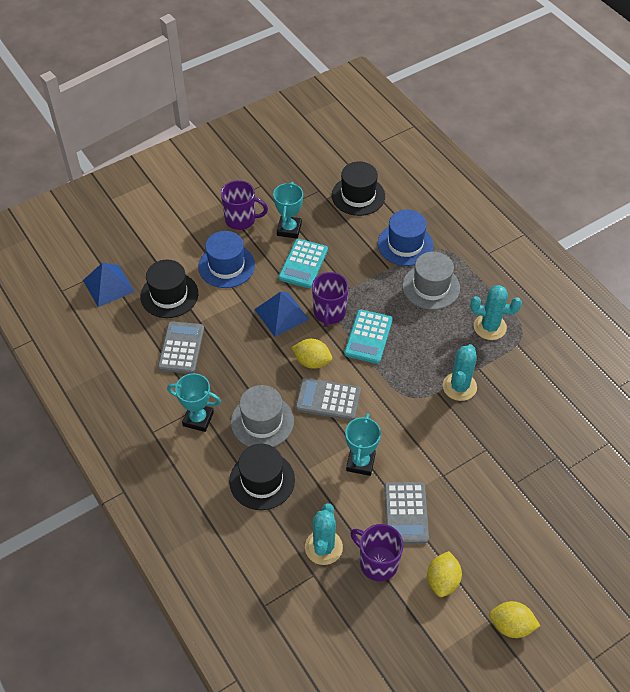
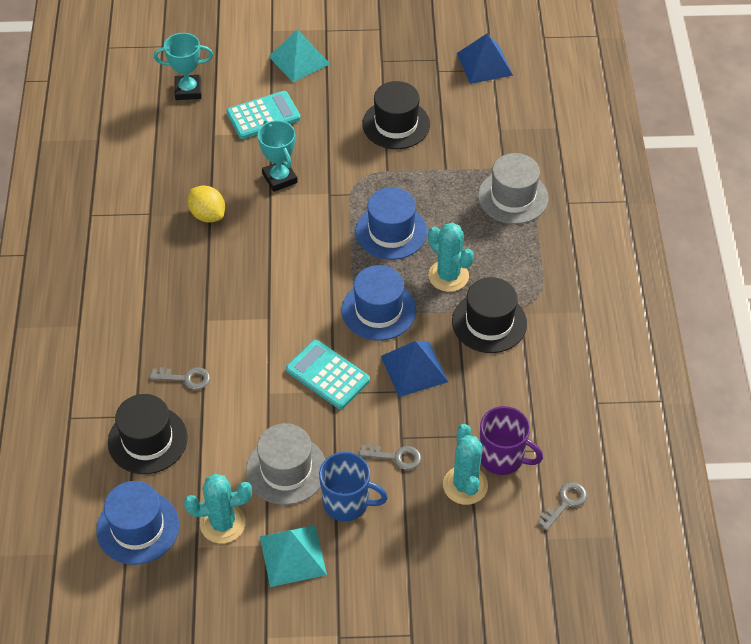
blue hat: [198,231,255,288] [378,210,434,266] = 2 -> [96,481,179,565] [342,265,416,341] [356,187,427,260] = 3
blue mug: none = 0 -> [319,452,388,522] = 1
grey calculator: [158,321,204,374] [295,378,361,420] [384,482,429,544] = 3 -> none = 0
grey key: none = 0 -> [150,367,210,390] [359,444,421,470] [538,482,587,531] = 3
purple mug: [221,180,268,230] [312,272,349,327] [350,524,404,581] = 3 -> [480,406,543,475] = 1
turquoise pyramid: none = 0 -> [260,525,327,587] [268,29,330,82] = 2
turquoise trophy: [167,373,221,432] [273,182,303,239] [345,413,381,476] = 3 -> [154,33,213,100] [258,120,298,192] = 2
yellow lemon: [291,339,332,369] [427,551,462,597] [489,601,540,638] = 3 -> [188,186,225,222] = 1

